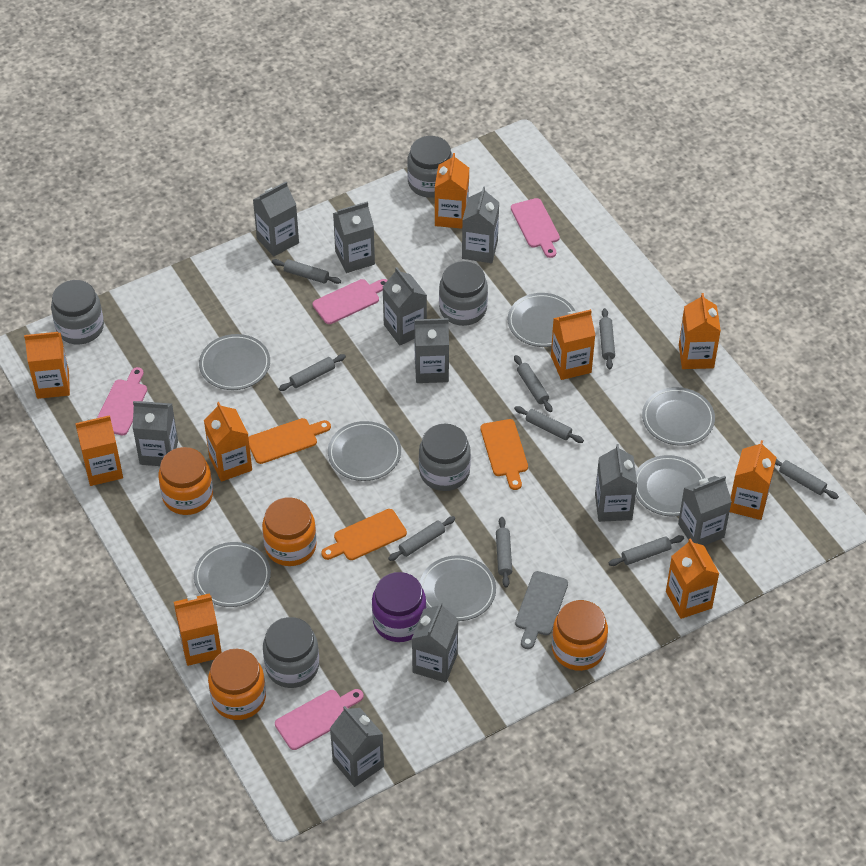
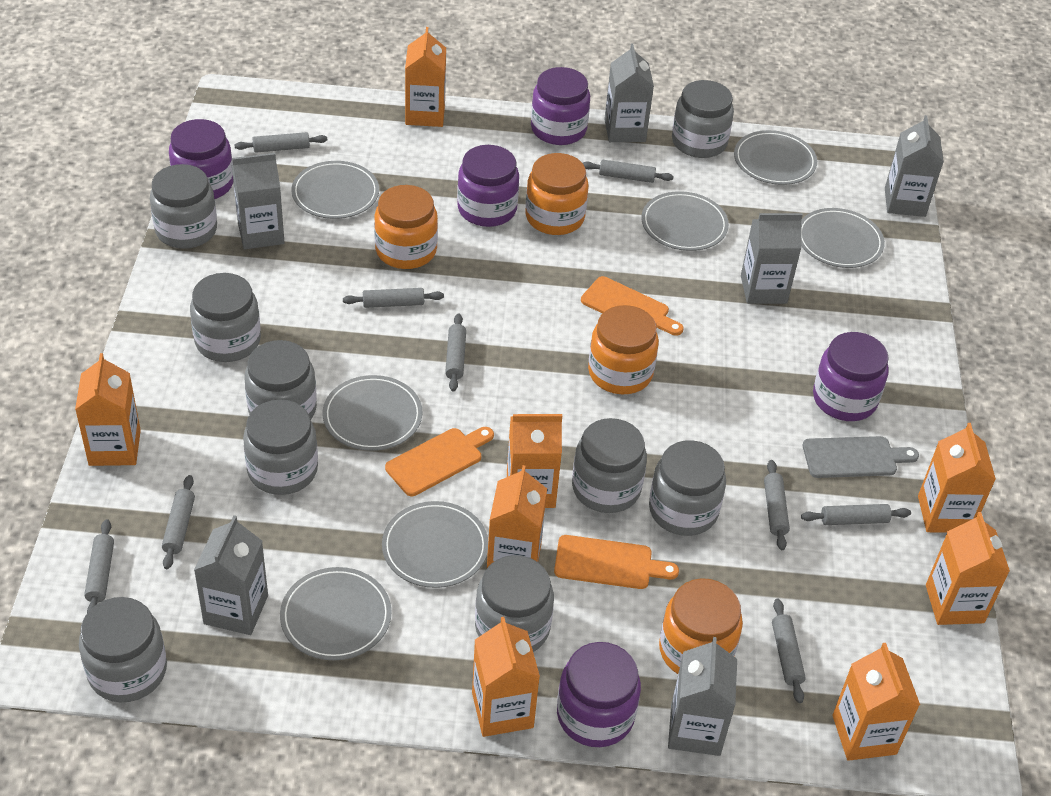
grey carton: [133,401,178,466] [253,182,299,256] [330,706,384,787] [333,201,375,273] [383,267,427,346] [412,602,458,683] [414,318,449,383] [462,186,499,263] [595,444,637,522] [678,476,732,546] = 10 -> [194,515,268,635] [232,153,285,249] [604,44,654,142] [668,637,737,756] [741,213,803,304] [885,115,944,217] = 6
grey jar: [51,280,104,344] [263,617,319,688] [407,136,453,198] [419,424,471,491] [439,261,488,326] = 5 -> [79,597,167,702] [150,164,217,249] [190,273,261,362] [243,399,318,495] [245,340,317,420] [475,555,554,652] [572,418,647,513] [649,440,726,536] [672,80,734,158] = 9
orange carton: [24,331,70,399] [75,415,123,486] [174,593,222,666] [204,402,252,482] [435,153,469,229] [551,309,595,380] [666,538,719,619] [679,293,721,369] [730,440,777,520] = 9 -> [75,353,141,466] [405,27,446,127] [472,617,540,737] [487,465,547,568] [507,414,562,508] [832,643,920,761] [918,423,996,533] [926,512,1010,625] = 8
pink cutting board: [97,367,147,435] [275,689,363,750] [313,279,388,324] [511,198,560,258] = 4 -> none = 0
purple jar: [372,572,426,642] = 1 -> [169,119,233,199] [457,145,519,227] [531,67,590,145] [557,642,641,747] [813,332,889,421] = 5

